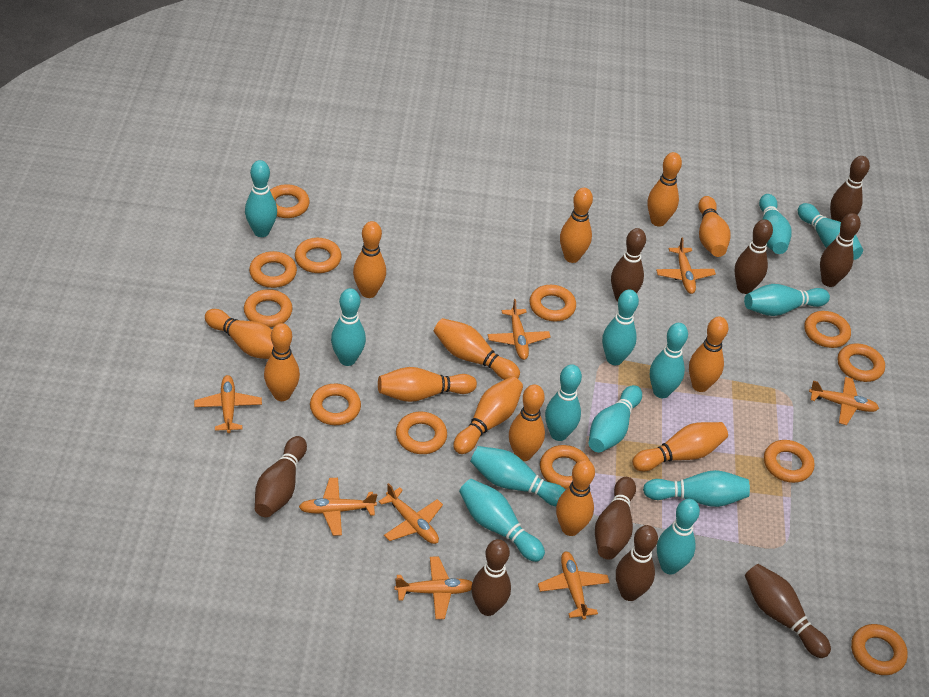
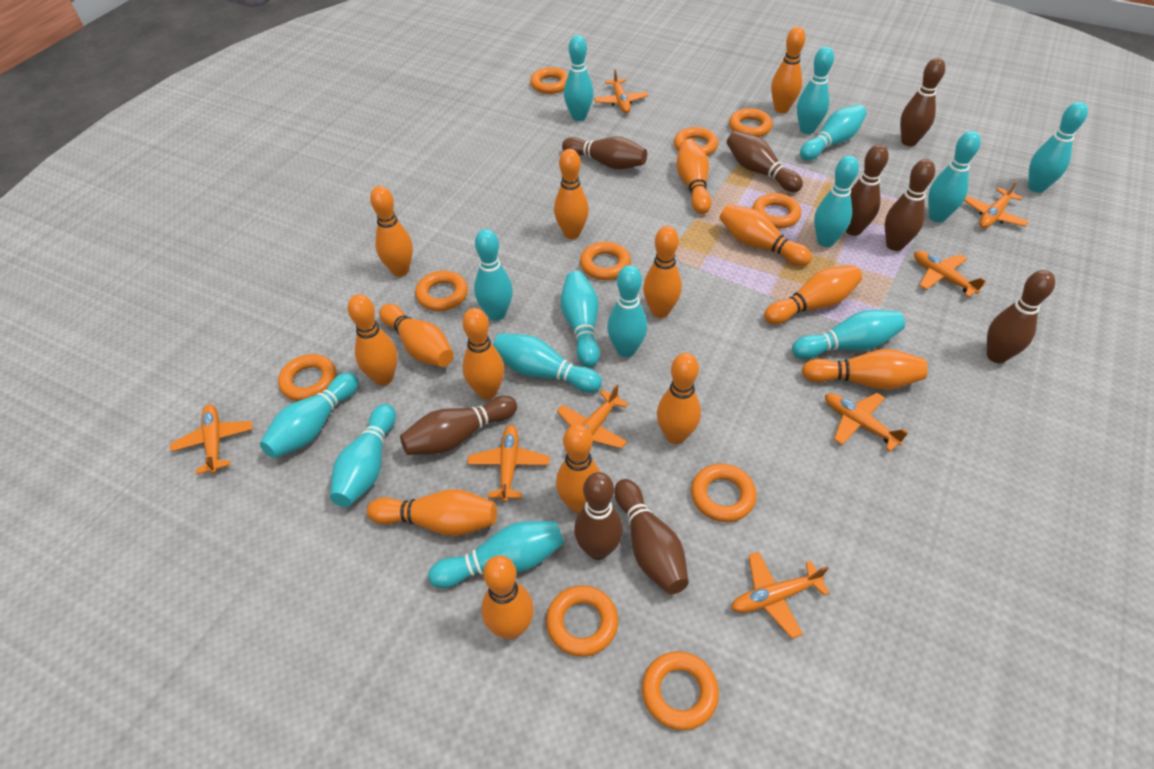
orange bowling pin: [205,309,273,359] [264,323,300,401] [353,221,386,298] [378,367,477,402] [434,318,520,380] [453,376,523,454] [509,384,545,461] [556,459,595,536] [560,188,593,263] [632,422,728,471] [648,152,682,227] [689,317,728,392] [698,196,730,257] = 13 -> [348,294,397,386] [367,489,497,536] [370,186,413,277] [379,304,454,367] [462,308,504,400] [482,555,534,639] [554,149,589,239] [556,424,600,513] [643,226,682,318] [657,353,701,444] [676,139,711,214] [719,204,812,266] [764,265,862,325] [771,27,806,113] [802,349,928,390] = 15
orange ring: [244,289,293,327] [249,251,297,288] [270,184,310,218] [295,238,341,273] [310,384,361,425] [396,412,447,454] [530,285,576,321] [540,445,590,489] [764,440,815,483] [804,311,851,348] [838,343,885,382] [851,624,908,675] = 12 -> [278,354,337,401] [415,271,468,311] [530,67,568,94] [546,585,618,657] [580,242,631,280] [642,651,719,730] [674,127,718,156] [691,464,756,522] [729,108,773,137] [752,193,801,229] = 10
turquoise bowling pin: [245,160,277,237] [331,288,366,366] [459,479,545,562] [470,446,565,506] [545,364,582,441] [589,385,642,453] [602,289,639,365] [643,470,750,507] [650,323,688,398] [657,499,700,574] [744,284,830,316] [759,194,792,254] [798,203,863,260] = 13 -> [260,372,359,458] [330,404,396,507] [428,521,564,588] [474,229,513,321] [493,333,602,392] [561,271,600,367] [564,35,594,121] [607,265,647,357] [792,310,905,359] [797,47,834,134] [800,105,867,160] [814,156,859,247] [928,131,981,222] [1028,102,1088,193] = 14

